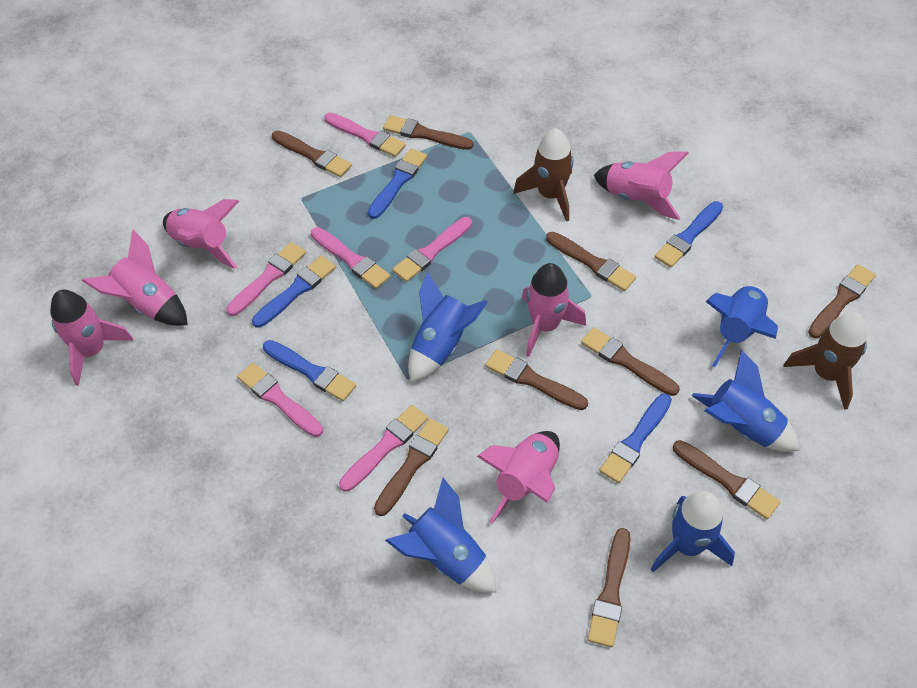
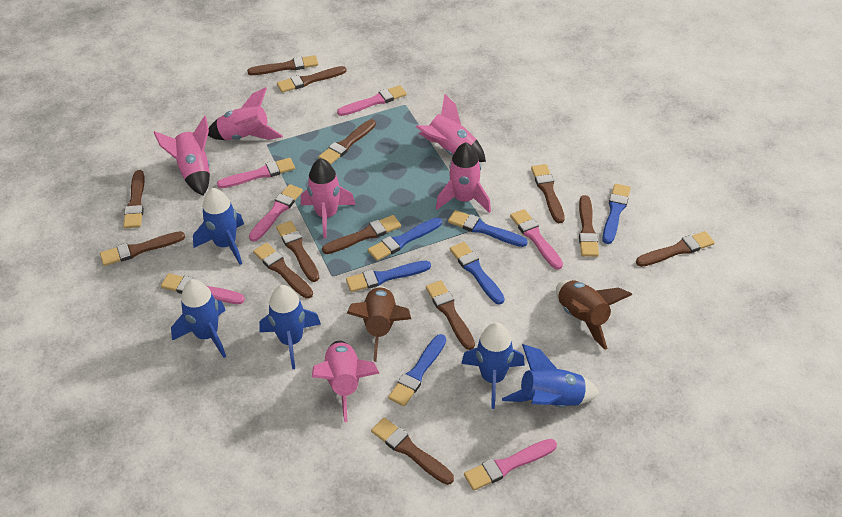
blue brush: [252,256,336,328] [263,340,356,401] [368,148,427,219] [599,394,672,483] [655,201,723,268] = 5 -> [346,261,431,292] [368,217,442,261] [388,334,446,406] [448,210,528,247] [450,242,505,304] [602,184,631,244] = 6
brown brush: [272,131,352,177] [374,419,449,516] [383,115,473,150] [486,349,588,410] [546,232,636,291] [581,327,680,396] [588,528,630,647] [673,440,780,519] [808,264,876,338] = 9 -> [100,231,185,266] [123,170,145,228] [247,55,318,75] [253,243,313,298] [276,221,319,282] [277,66,346,93] [319,119,376,165] [322,215,401,254] [371,418,454,485] [426,280,475,350] [531,164,565,223] [579,195,599,257] [636,231,715,267] = 13

